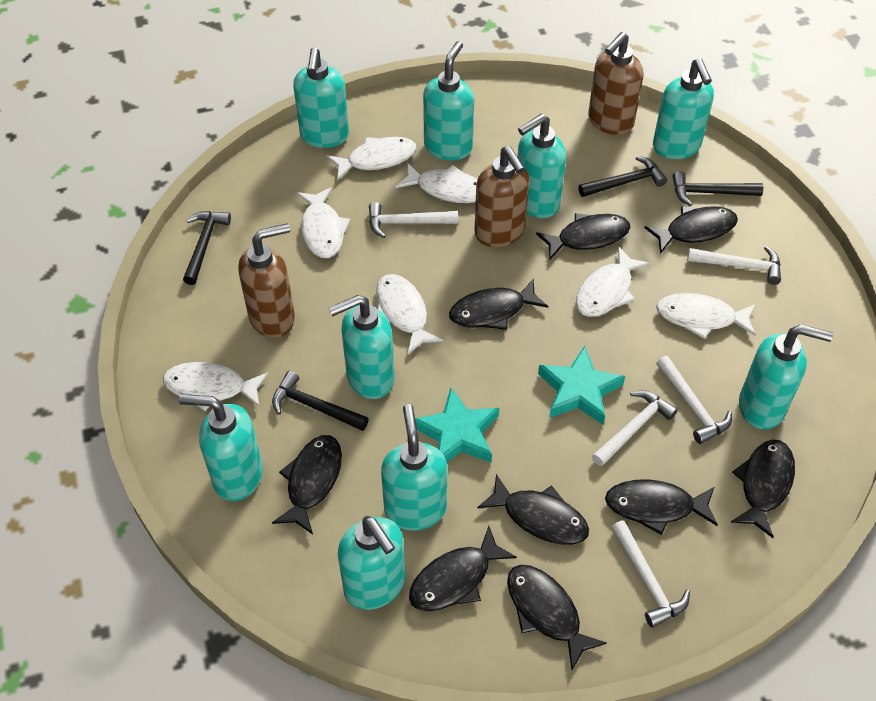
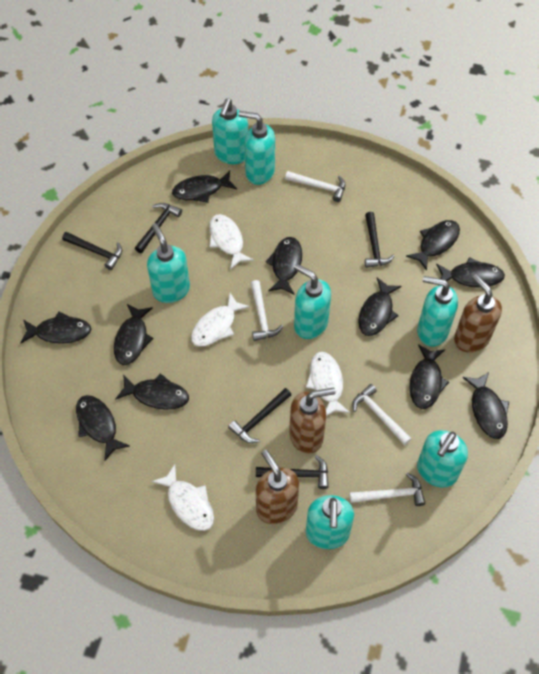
black fish: [272,435,342,535] [409,526,517,612] [449,278,548,330] [477,474,589,545] [507,565,607,670] [536,213,631,260] [605,479,718,535] [644,206,738,253] [730,439,795,538] = 9 -> [20,311,91,344] [76,395,130,461] [114,304,154,365] [115,373,189,410] [172,170,237,203] [265,237,302,294] [358,278,402,336] [406,220,460,271] [410,344,449,409] [436,257,505,288] [462,372,509,439] = 11
black hammer: [183,211,231,285] [272,371,369,431] [578,156,667,197] [672,171,763,206] = 4 -> [62,232,122,270] [135,203,182,253] [228,388,291,443] [256,455,329,489] [365,212,395,268] = 5
turquoise soap dispenser: [179,394,263,501] [293,47,349,148] [329,295,395,399] [338,516,405,610] [381,404,447,531] [423,41,474,161] [517,114,566,218] [653,58,714,159] [739,324,833,430] = 9 -> [147,223,190,303] [212,98,248,164] [238,111,275,185] [294,264,331,339] [306,495,354,549] [417,276,458,347] [417,430,468,488] = 7
turquoise star: [415,388,499,463] [538,346,625,425] = 2 -> none = 0
white fish: [163,362,268,411] [297,187,350,258] [327,137,417,181] [376,274,443,355] [396,163,478,203] [576,246,650,317] [656,293,756,339] = 7 -> [152,464,214,531] [191,293,250,347] [209,214,254,269] [306,352,350,416] = 4
white hammer: [369,202,458,238] [592,390,678,466] [611,521,690,628] [656,356,732,444] [687,246,781,285] = 5 -> [251,280,283,341] [285,171,345,202] [349,472,425,506] [352,384,412,446] = 4

